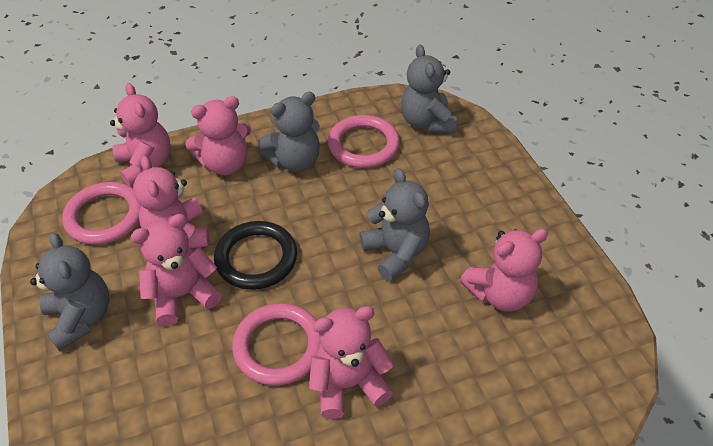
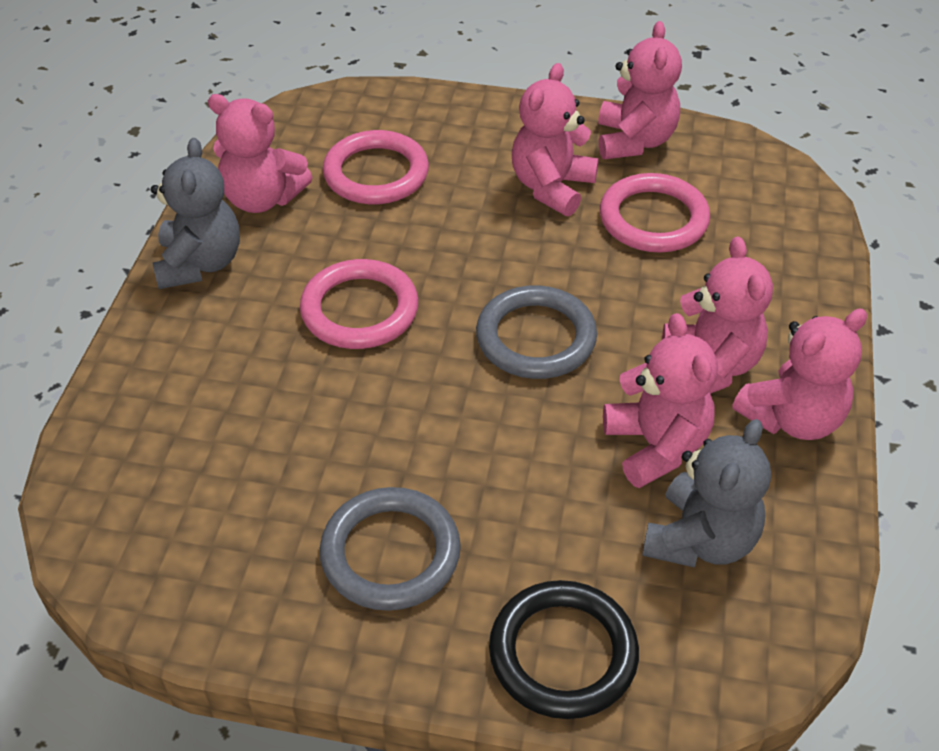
grey ring: none = 0 -> [320,487,461,611] [476,285,597,379] = 2
grey teddy bear: [30,232,110,351] [258,92,320,172] [359,168,430,281] [401,45,457,133] = 4 -> [151,138,240,289] [642,419,771,568] = 2

